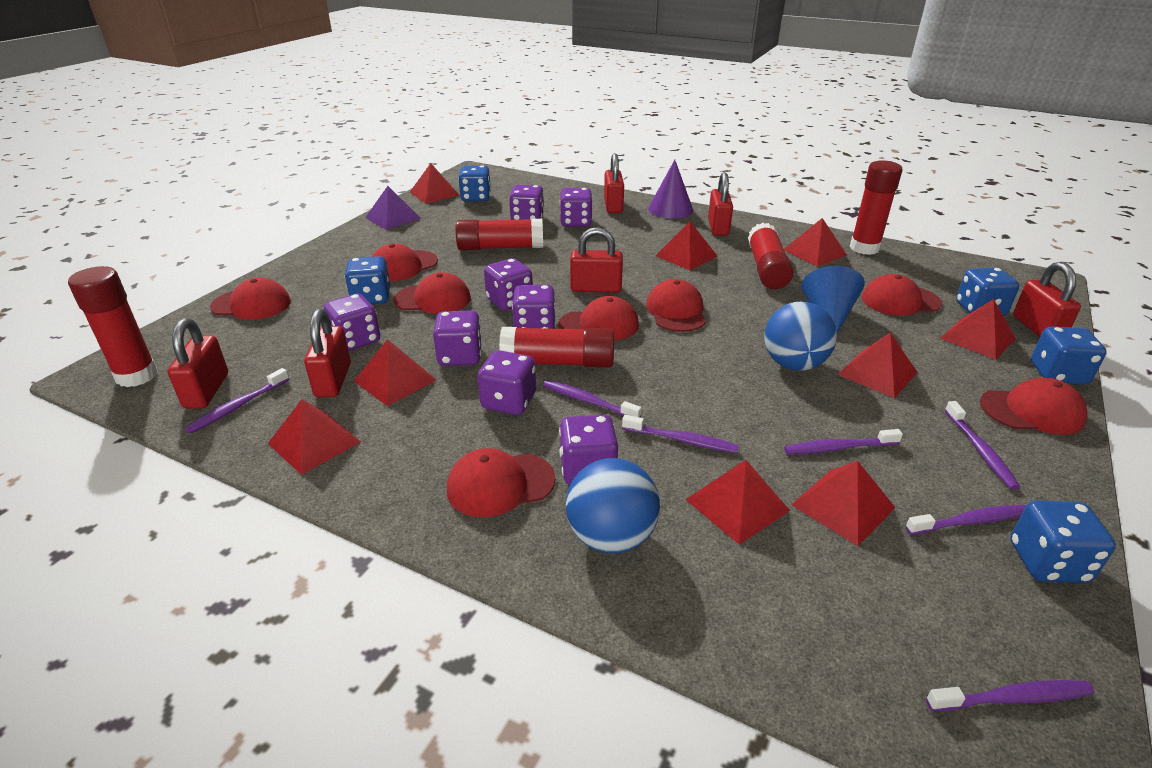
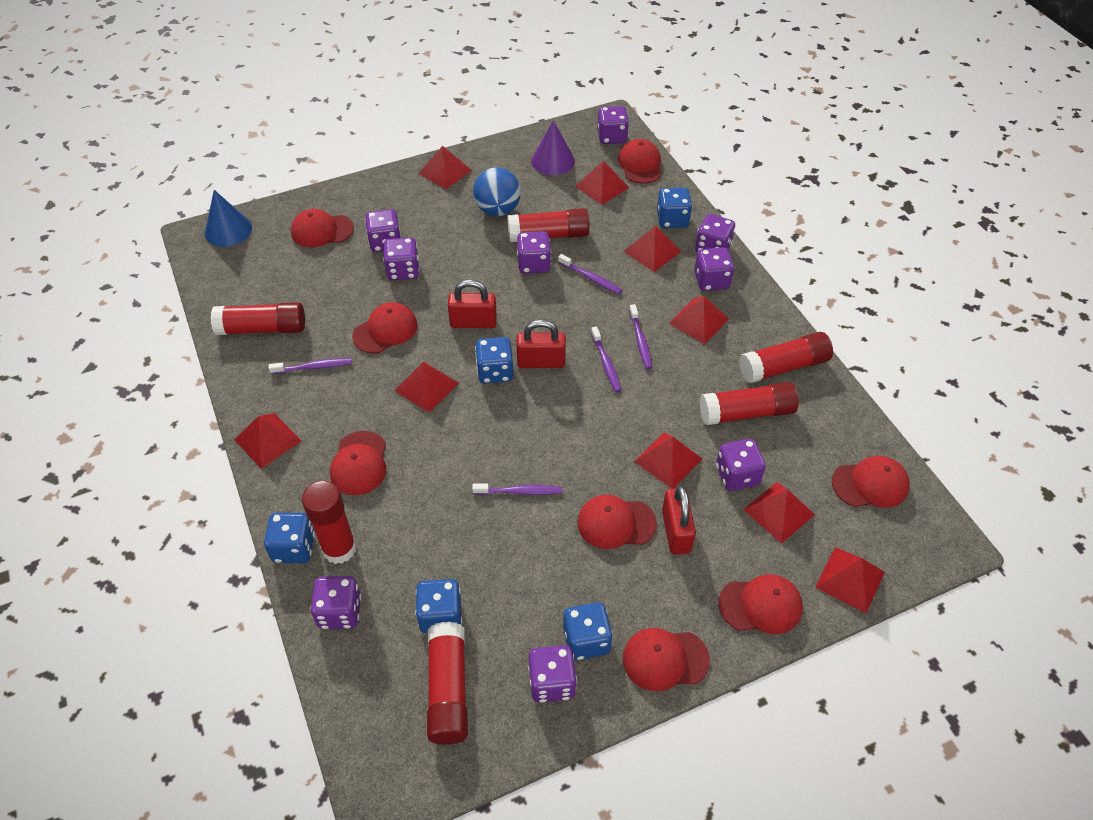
blue ball: [566,458,660,554] [764,301,837,371] = 2 -> [473,167,521,216] = 1
purple dice: [324,294,380,351] [433,310,482,366] [477,350,536,415] [484,258,533,311] [509,185,544,220] [512,285,556,329] [559,415,618,485] [560,188,593,226] = 8 -> [310,576,361,629] [365,209,400,252] [383,237,419,280] [517,231,551,274] [528,645,577,703] [597,106,629,144] [694,247,734,291] [695,214,735,252] [716,439,766,491] = 9
purple pyramid: [365,186,421,230] = 1 -> none = 0
purple toothbrush: [185,368,289,434] [543,380,642,417] [622,415,739,453] [784,429,903,454] [905,505,1026,535] [926,680,1095,711] [945,401,1020,490] = 7 -> [269,358,352,374] [472,484,562,495] [558,254,622,294] [591,326,621,392] [629,304,652,369] = 5
red glue stick: [68,266,158,387] [455,219,543,251] [499,327,614,367] [748,223,794,289] [850,160,902,255] = 5 -> [211,302,305,335] [302,481,356,564] [427,622,468,745] [507,208,590,242] [700,382,799,425] [739,332,833,383] = 6
red padlock: [167,318,228,409] [304,309,351,397] [570,227,623,293] [604,153,624,213] [708,172,733,236] [1013,262,1081,337] = 6 -> [448,280,497,328] [517,320,566,368] [662,486,696,555] = 3

